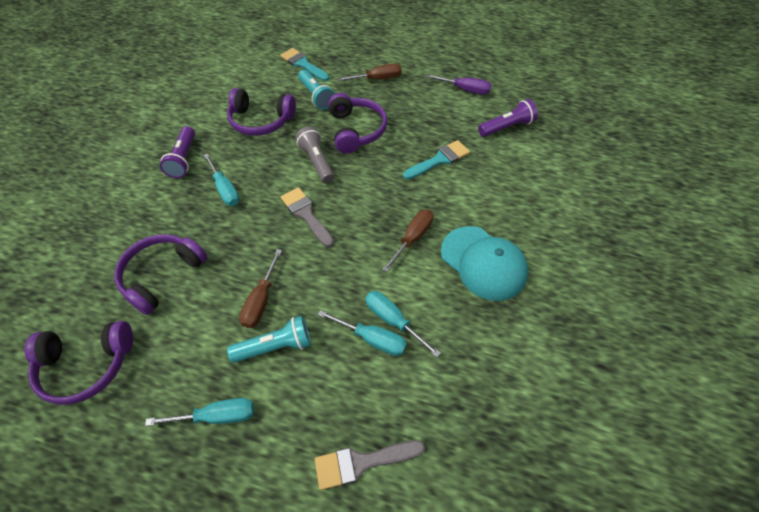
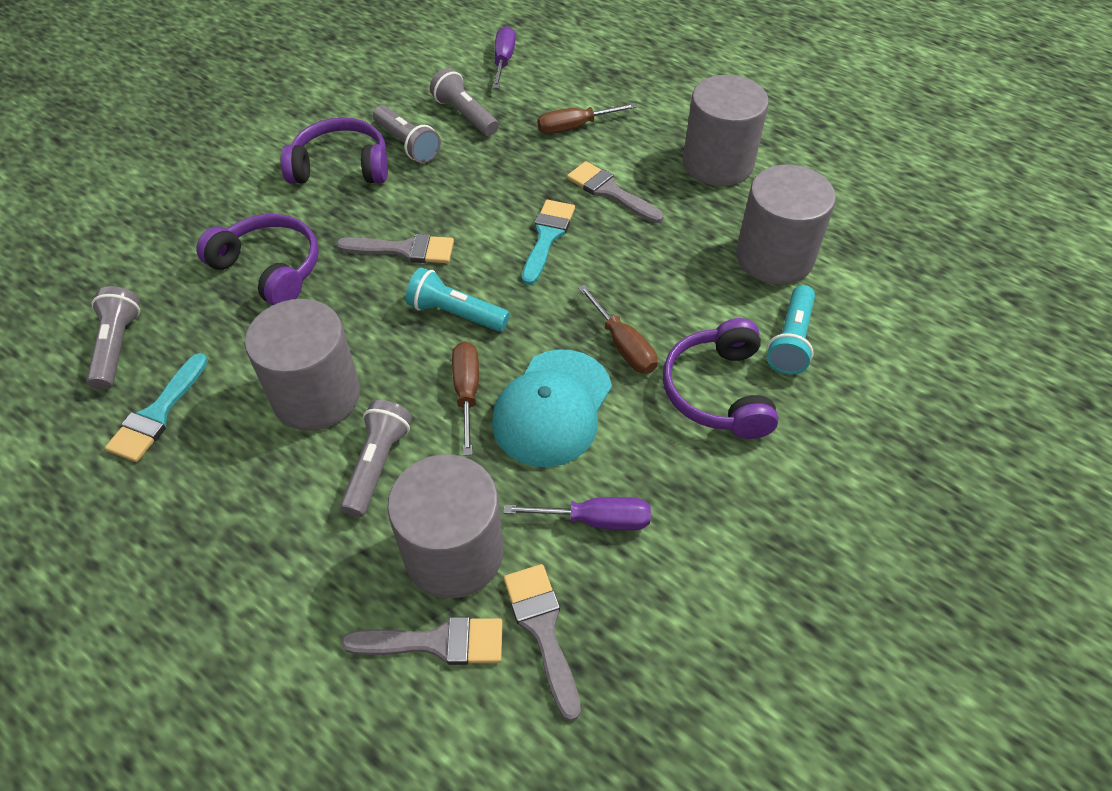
grey brush: [281,187,334,247] [315,440,425,490] = 2 -> [336,234,454,263] [341,617,503,665] [504,564,581,721] [567,161,664,223] = 4
grey cylinder: none = 0 -> [245,299,360,431] [387,454,504,598] [683,75,769,186] [736,164,836,285] = 4
grey flashlight: [295,126,334,183] = 1 -> [87,286,140,390] [340,400,412,517] [373,105,441,163] [430,68,499,136] = 4
purple flashlight: [160,126,195,178] [478,99,538,137] = 2 -> none = 0
purple headphones: [24,321,133,405] [114,234,207,315] [227,88,296,136] [328,93,387,154] = 4 -> [196,214,319,305] [281,117,388,184] [663,318,779,439] = 3
purple screwdriver: [426,74,491,95] = 1 -> [492,26,516,89] [503,497,651,530] = 2
turquoise screwdriver: [145,398,254,426] [203,153,240,206] [318,310,407,356] [365,291,441,357] = 4 -> none = 0

